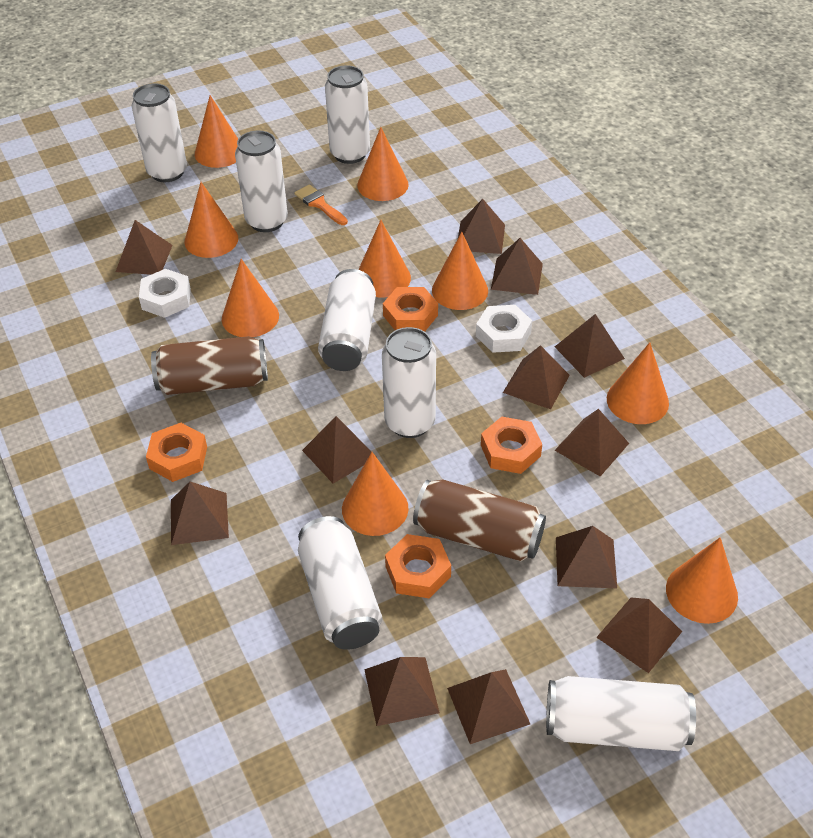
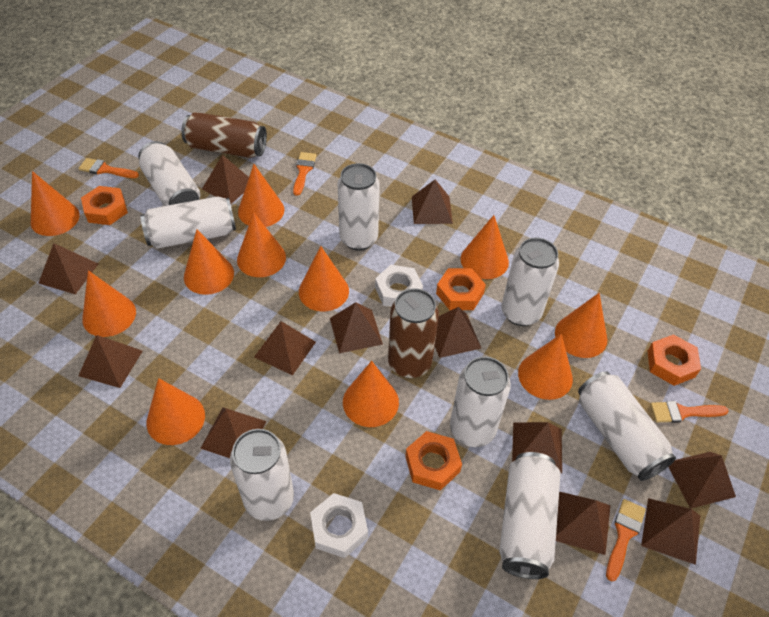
orange brush: [295,184,348,225] = 1 -> [78,158,139,178] [293,152,317,196] [606,499,646,582] [650,401,729,423] = 4
orange cone: [185,182,238,258] [195,95,238,168] [222,259,279,337] [342,452,408,536] [357,127,409,201] [358,220,411,297] [432,232,488,310] [607,342,669,424] [666,537,738,624] = 9 -> [31,171,80,236] [82,270,136,337] [146,378,205,445] [184,229,234,295] [237,212,286,277] [238,164,284,227] [299,246,349,312] [343,361,399,427] [460,215,509,279] [518,334,573,400] [555,293,607,358] = 11
white can: [132,83,187,182] [235,131,288,232] [298,516,382,650] [318,269,376,371] [325,65,370,164] [382,327,436,438] [546,676,696,751] = 7 -> [138,141,200,206] [140,196,236,249] [230,429,294,521] [337,163,380,251] [450,357,511,447] [499,452,560,579] [501,238,559,326] [578,371,676,481] = 8

